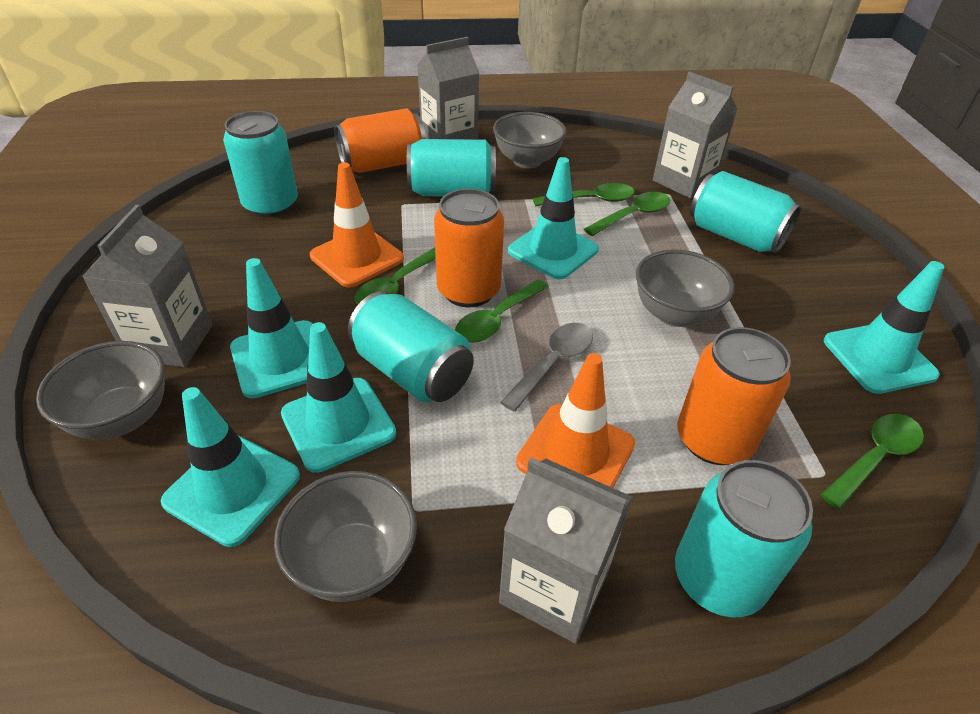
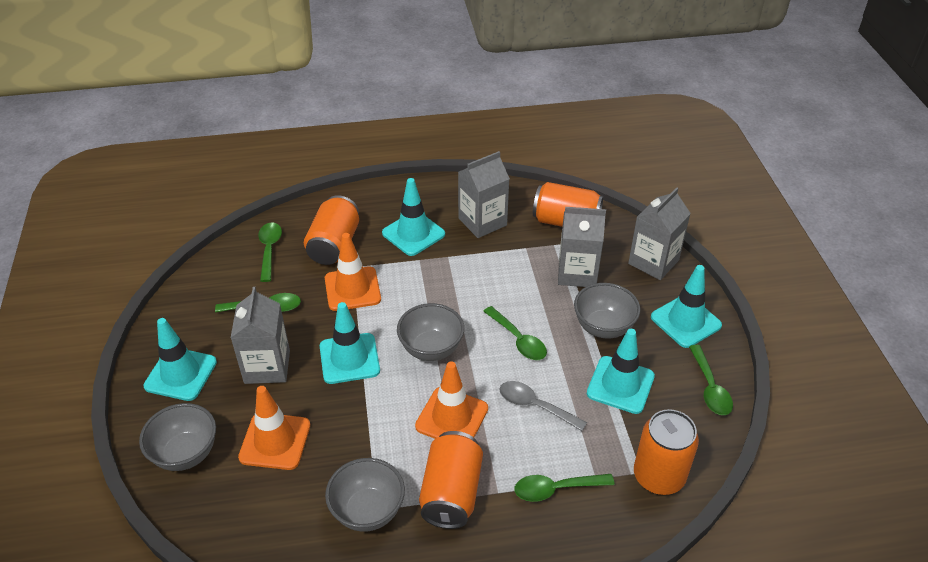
orange can: [334,108,426,173] [434,189,504,307] [677,327,791,465] = 3 -> [304,195,359,265] [419,431,483,529] [533,182,603,227] [634,409,699,495] = 4
orange traffic cone: [310,162,404,288] [516,353,635,488] = 2 -> [238,386,310,470] [325,233,381,311] [415,361,488,439] = 3
turquoise can: [223,111,298,218] [348,291,474,402] [407,139,496,196] [675,460,813,617] [690,171,801,253] = 5 -> none = 0

